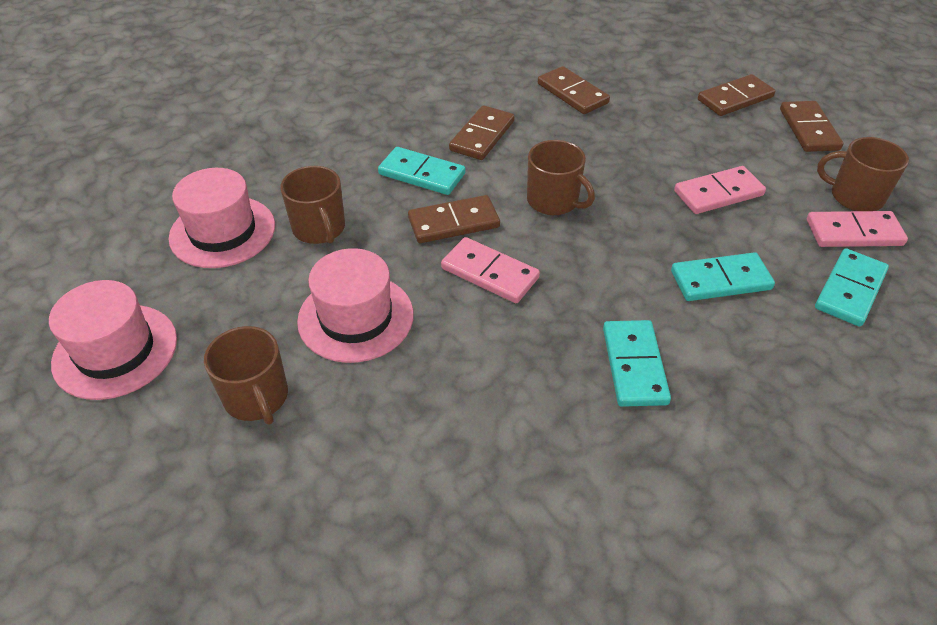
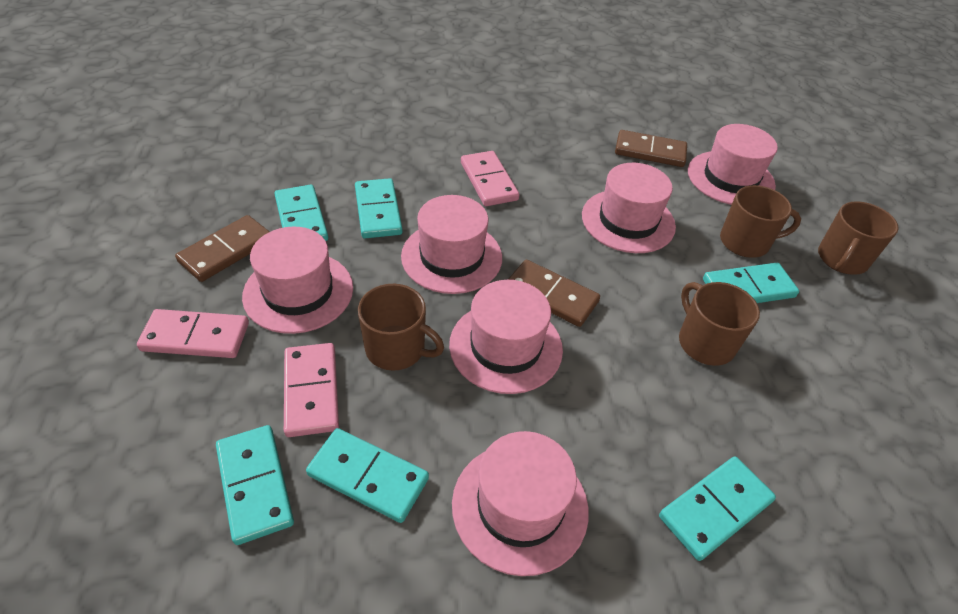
brown domino: [408,195,500,243] [449,105,515,160] [538,66,610,114] [698,74,775,116] [780,101,843,152] = 5 -> [175,215,270,282] [508,260,600,327] [615,130,687,167] = 3
pink hat: [49,280,177,400] [169,168,275,268] [297,248,414,363] = 3 -> [242,227,353,334] [401,195,502,294] [449,280,563,394] [452,431,589,576] [582,163,676,253] [688,124,778,205] = 6
turquoise domino: [378,147,465,195] [603,320,671,407] [671,252,775,301] [815,248,889,327] = 4 -> [216,425,294,545] [274,185,328,241] [306,428,429,523] [355,178,403,238] [659,456,776,561] [703,263,799,303] = 6

